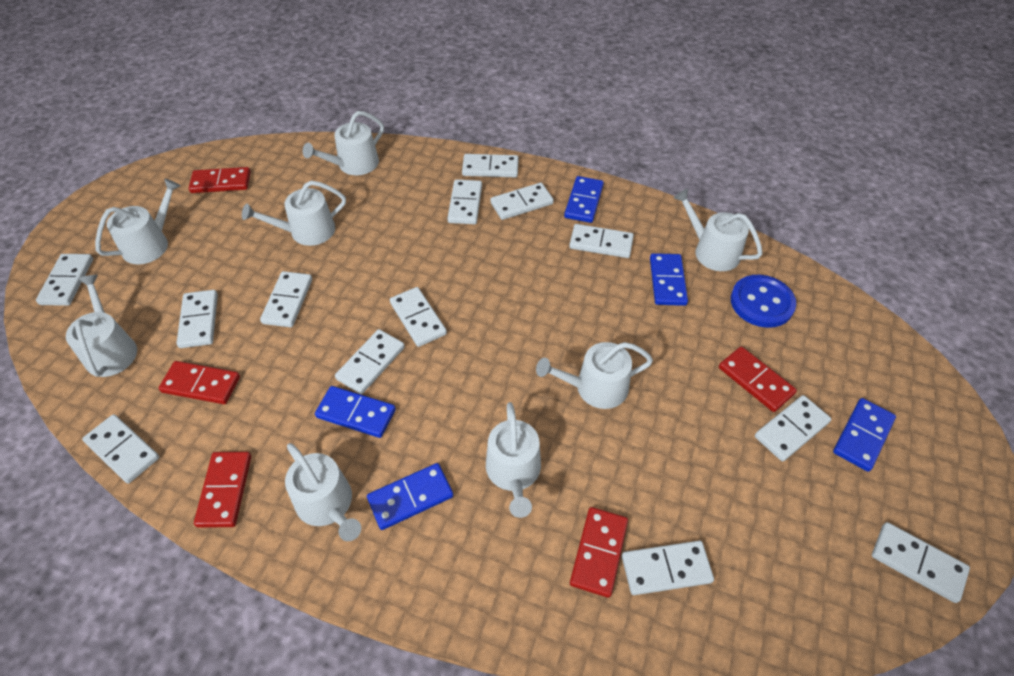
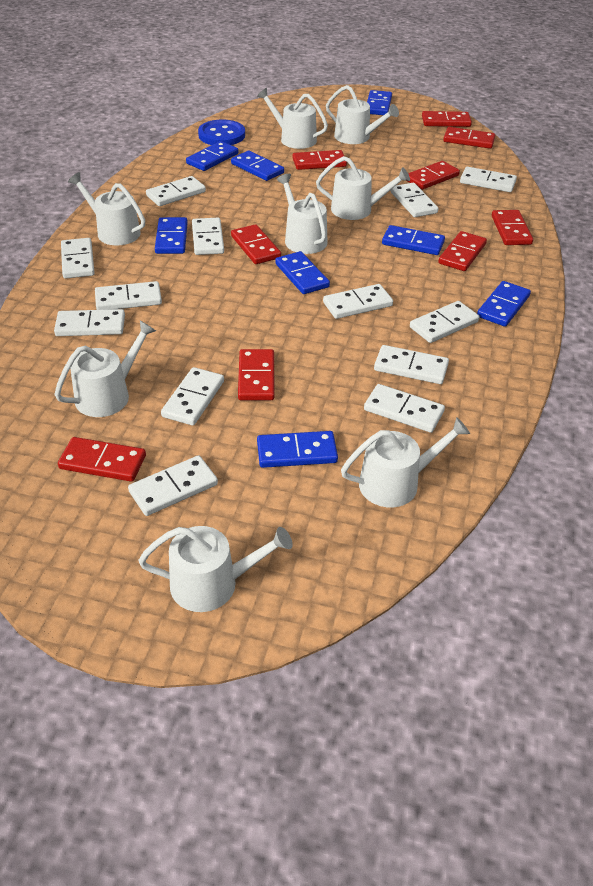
blue domino: [315,386,396,438] [367,463,454,530] [564,176,604,223] [650,253,688,306] [833,398,896,472] = 5 -> [155,217,188,254] [186,141,238,171] [231,151,284,181] [257,431,338,468] [275,251,330,294] [367,90,392,115] [382,225,445,255] [477,281,531,327] = 8
red domino: [159,361,240,404] [189,167,251,193] [194,452,251,528] [570,507,628,598] [719,347,797,412] = 5 -> [58,437,146,482] [231,224,281,264] [238,349,275,400] [292,150,347,170] [407,161,460,190] [422,111,472,127] [438,231,487,271] [443,127,495,149] [492,210,533,245] = 9

